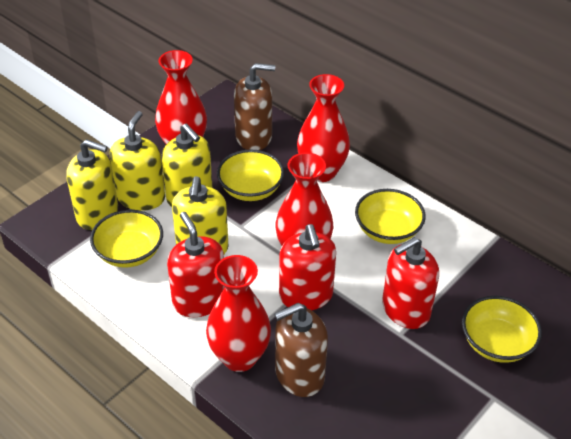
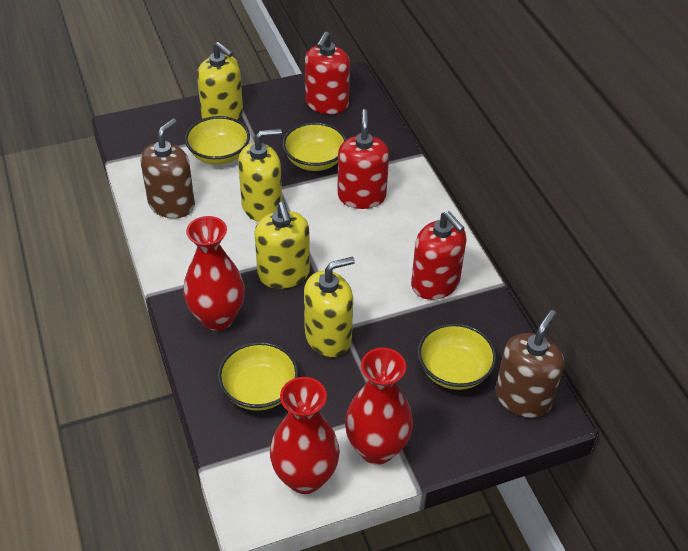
red vase: [155,50,207,144] [206,255,271,372] [275,153,333,246] [297,74,350,182] = 4 -> [183,216,245,331] [270,377,340,494] [345,348,413,465] = 3

